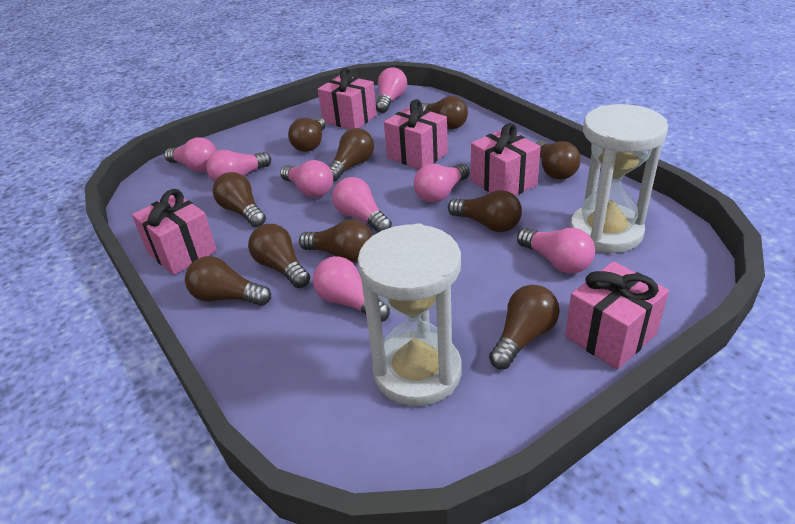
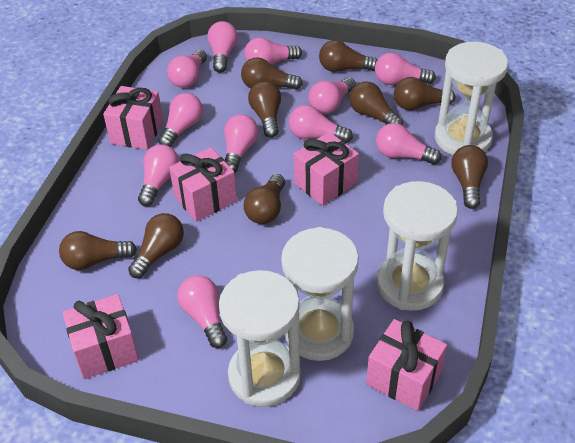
brown light bulb: [185,256,271,306] [213,172,266,227] [248,224,310,288] [288,117,326,152] [299,219,373,263] [328,128,374,182] [422,96,468,129] [448,190,522,232] [489,285,560,369] [535,140,581,180] = 10 -> [59,231,137,270] [128,213,184,278] [241,57,303,90] [244,174,285,224] [248,81,281,138] [319,40,377,72] [349,82,403,125] [394,77,455,110] [451,145,488,209] = 9
pink light bulb: [164,137,217,172] [206,150,271,182] [280,160,333,198] [313,256,390,322] [332,177,392,232] [376,68,407,113] [414,164,470,203] [517,228,595,274] = 8 -> [138,144,179,206] [158,93,203,147] [167,50,207,88] [177,275,227,348] [207,21,238,73] [224,114,258,173] [244,37,302,65] [289,105,353,143] [308,77,356,114] [375,52,436,85] [376,123,441,165] = 11
white hourglass: [357,223,462,406] [570,104,668,253] = 2 -> [219,270,301,407] [281,227,359,361] [377,181,458,311] [435,42,508,155] = 4

